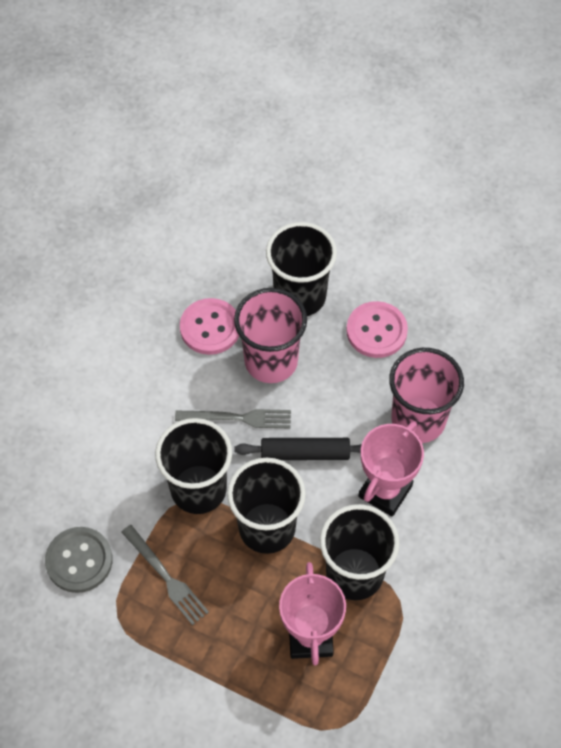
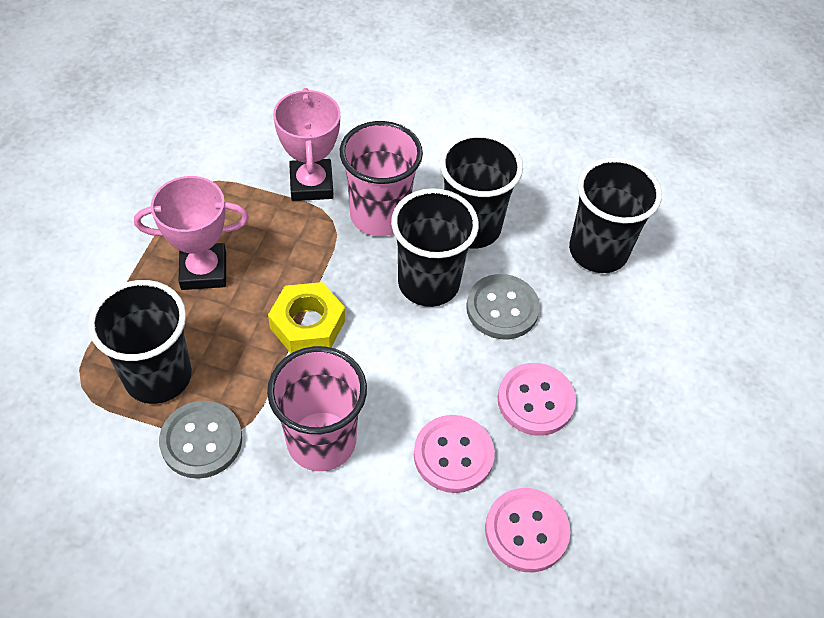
black rolling pin: [234,438,362,460] = 1 -> none = 0
grey button: [45,527,113,593] = 1 -> [159,401,242,479] [466,274,540,339] = 2
grey fork: [121,525,209,625] [175,409,291,429] = 2 -> none = 0
pink button: [180,298,239,355] [346,301,408,358] = 2 -> [414,415,495,493] [485,488,571,572] [498,363,576,436] = 3
yellow nut: none = 0 -> [268,282,345,353] = 1

